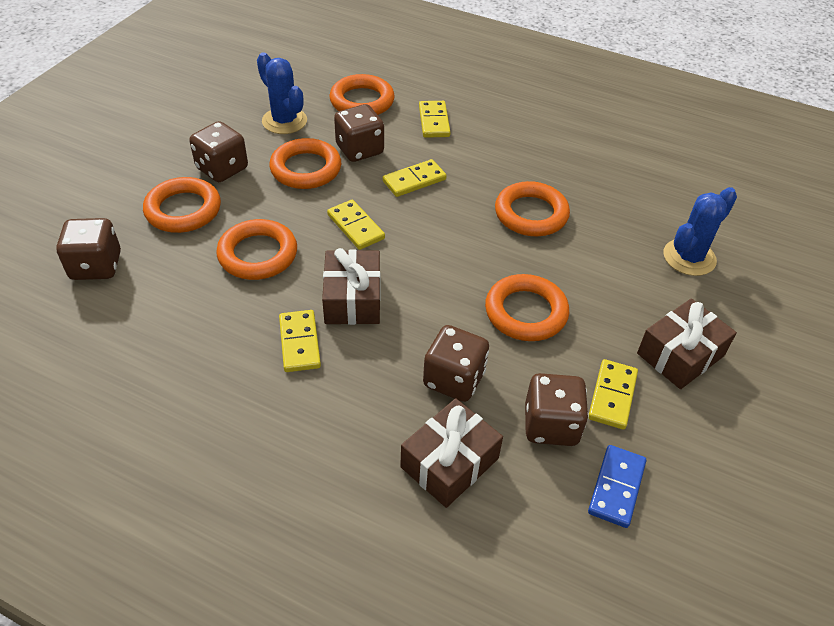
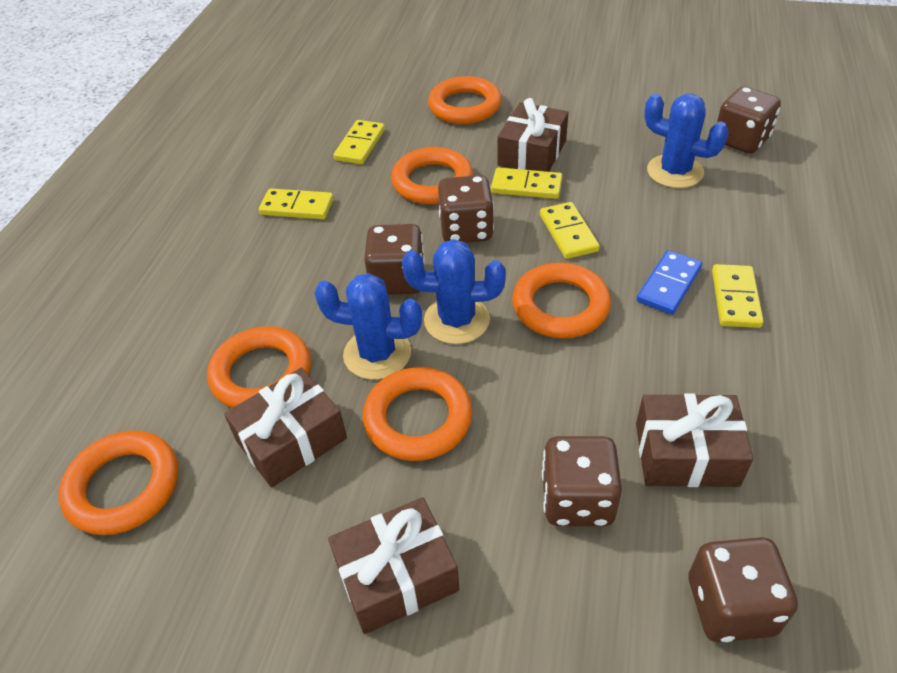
blue cactus: [257,52,307,134] [664,187,737,276] = 2 -> [314,273,422,380] [402,239,506,344] [644,94,729,188] = 3
brown gift: [322,248,381,325] [400,398,503,508] [637,298,737,389] = 3 -> [224,368,347,488] [328,497,459,634] [498,98,568,172] [636,393,753,487] = 4

